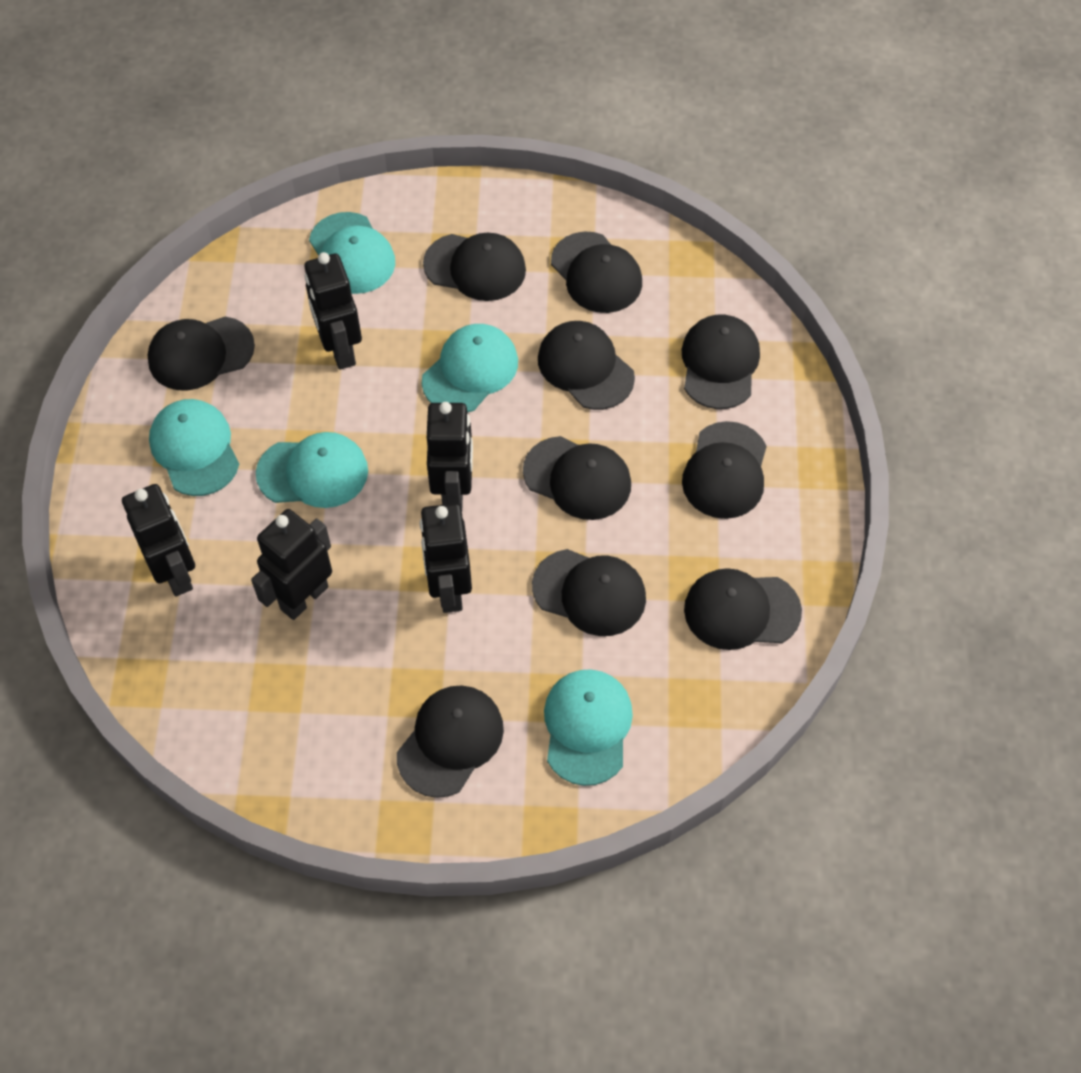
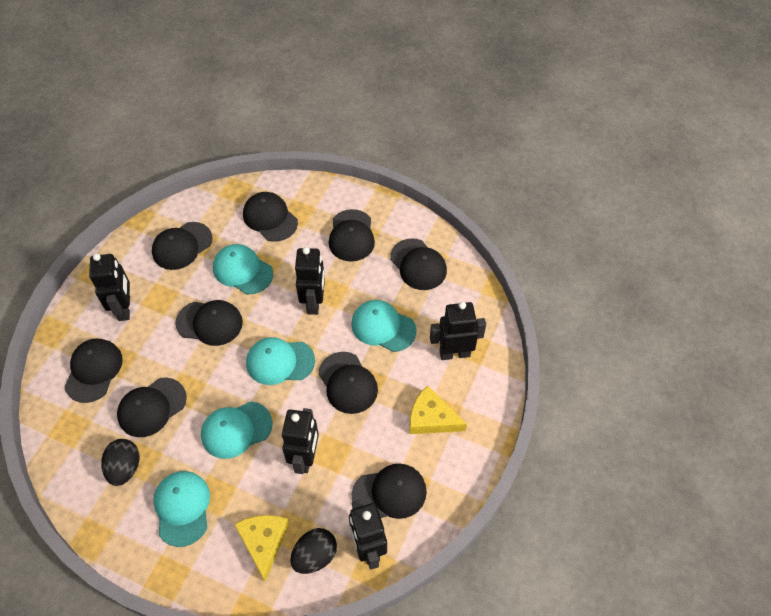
black cap: [147,317,255,391] [397,685,504,798] [423,232,526,301] [523,436,631,520] [532,549,646,636] [538,321,635,410] [551,232,642,313] [681,315,760,409] [682,421,767,519] [684,568,802,650] = 10 -> [64,339,123,403] [117,377,187,437] [152,222,213,270] [175,300,243,346] [243,192,298,242] [318,352,378,414] [329,209,375,262] [352,464,427,519] [390,238,447,290] = 9
black egg: none = 0 -> [101,439,140,486] [290,528,337,574] = 2
yellow cheese: none = 0 -> [234,515,289,581] [409,385,467,434] = 2

